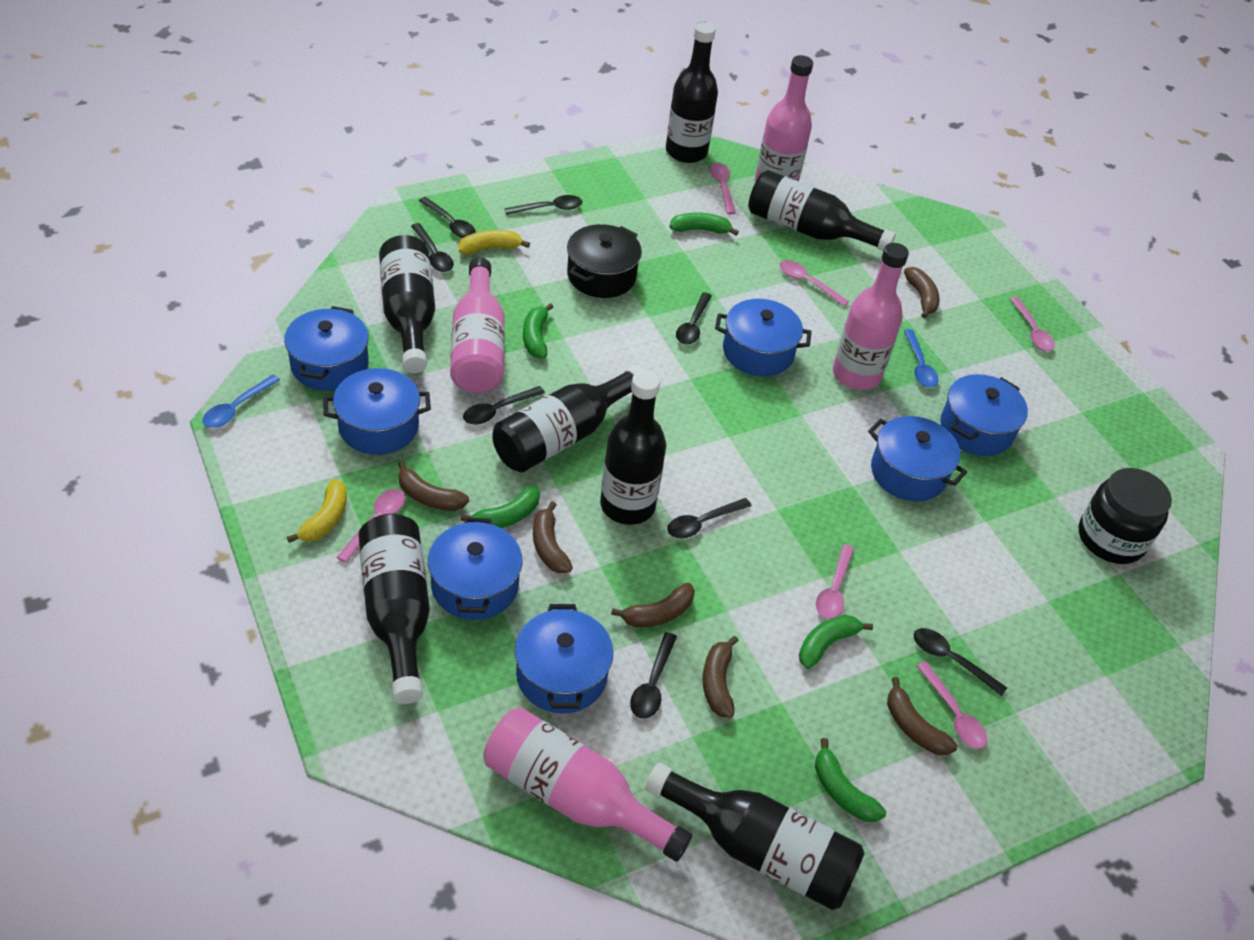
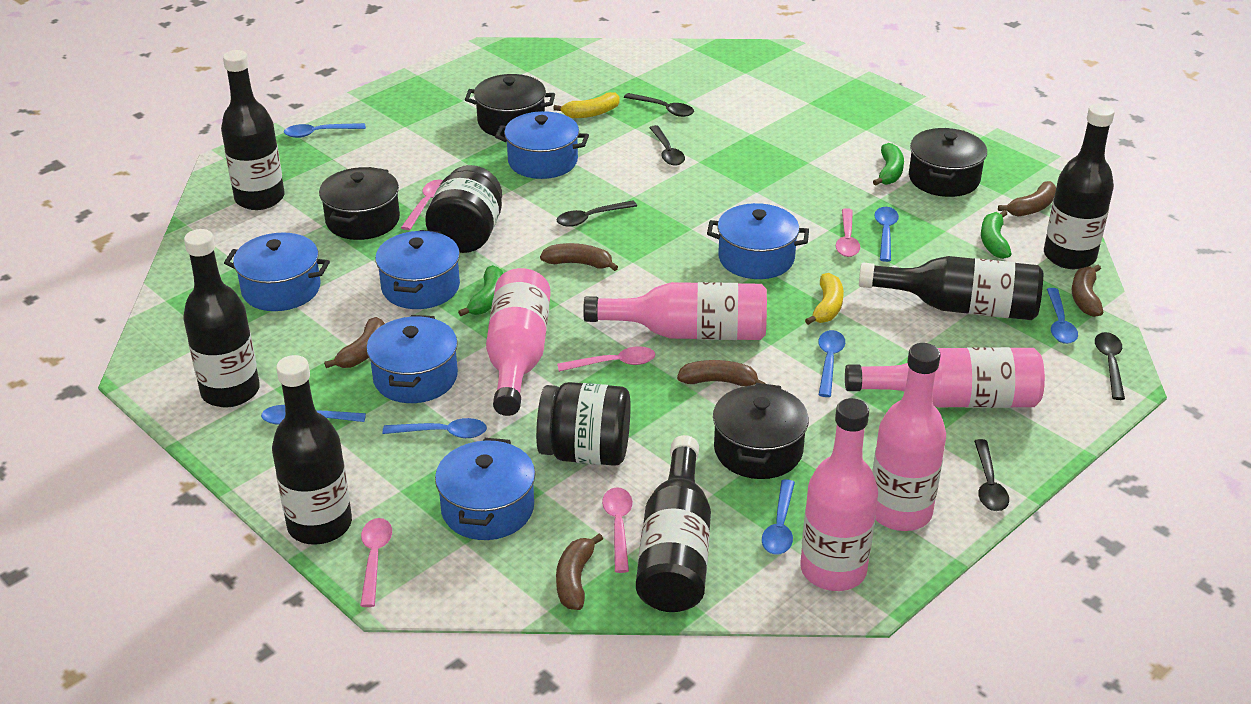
black bottle: [358,514,430,704] [379,235,435,373] [492,365,643,472] [600,370,666,525] [645,763,865,910] [666,22,718,163] [748,170,896,251] = 7 -> [183,229,260,407] [221,50,285,210] [272,355,352,545] [636,435,711,612] [859,256,1043,320] [1044,103,1115,269] = 6
black jar: [1079,468,1172,564] = 1 -> [425,165,502,253] [536,382,631,466] = 2
black pot: [567,224,642,298] = 1 -> [319,167,400,240] [465,74,555,137] [713,383,809,479] [909,128,987,197] = 4
black spoon: [411,223,454,272] [419,197,476,238] [463,386,545,425] [505,195,582,215] [630,632,677,719] [667,498,751,538] [676,292,712,345] [914,628,1007,696] = 8 -> [556,200,637,227] [624,93,694,117] [649,125,685,166] [974,439,1009,511] [1095,332,1125,400] = 5
blue pot: [284,306,369,391] [323,368,431,455] [428,517,523,620] [515,604,614,714] [715,299,812,376] [868,416,967,502] [940,374,1028,456] = 7 -> [224,233,330,311] [366,315,458,403] [375,230,460,309] [435,438,535,540] [495,111,589,179] [707,203,809,279] = 6
blue spoon: [202,375,280,428] [904,329,938,388] = 2 -> [261,405,366,425] [284,123,366,138] [383,418,487,438] [762,479,795,555] [818,330,845,397] [874,207,899,262] [1047,288,1078,344] = 7
green banana: [461,486,540,528] [523,303,553,358] [670,213,739,235] [799,615,873,669] [815,738,886,822] = 5 -> [458,265,503,316] [873,143,904,186] [981,210,1011,259] = 3
pink bottle: [450,258,505,393] [484,707,692,862] [755,55,813,182] [833,243,909,390] = 4 -> [486,268,551,416] [583,282,767,340] [800,398,878,591] [845,347,1045,408] [872,343,946,531] = 5
pink spoon: [337,489,405,563] [710,163,736,214] [780,260,849,306] [816,544,854,619] [917,662,987,749] [1010,297,1055,351] = 6 -> [360,518,392,607] [401,180,443,230] [557,346,655,372] [602,487,633,573] [836,208,860,257] = 5

